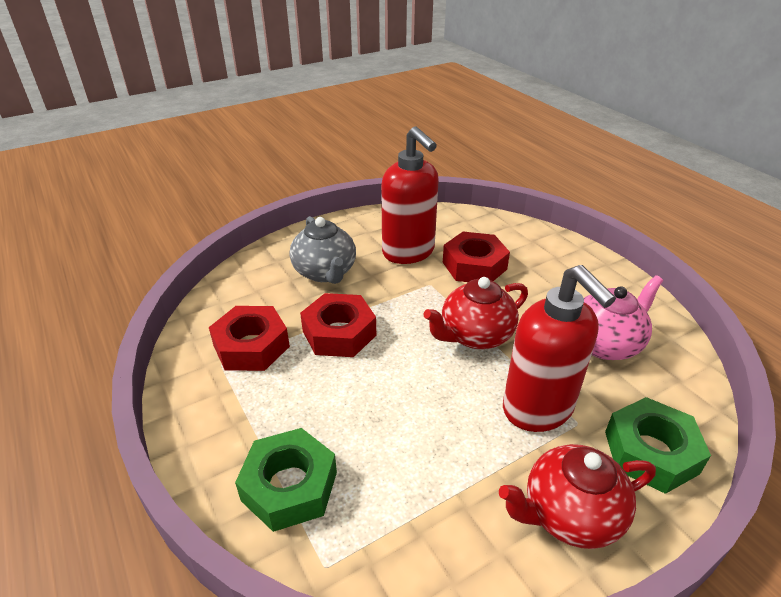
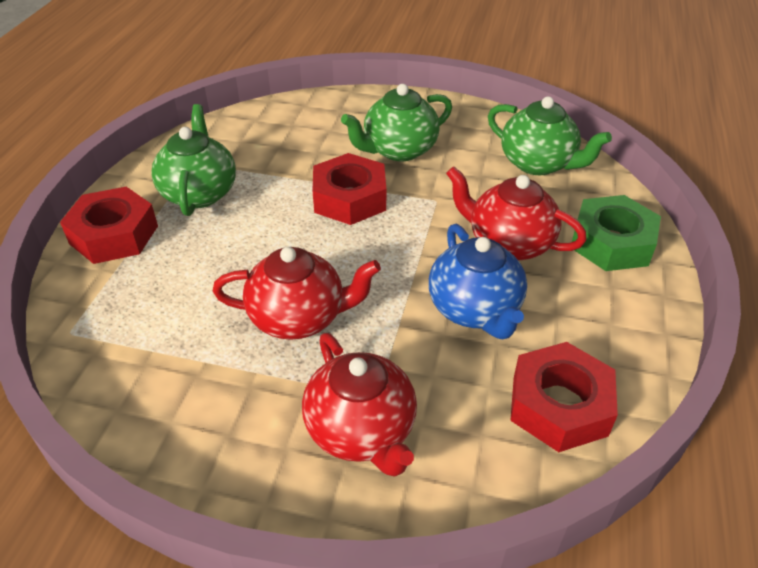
blue teapot: none = 0 -> [429,224,527,339] = 1
green nut: [235,428,337,532] [605,397,711,494] = 2 -> [572,195,661,271] = 1
green teapot: none = 0 -> [151,104,236,216] [341,84,452,161] [488,96,612,175] = 3
grey teapot: [290,216,356,284] = 1 -> none = 0
pink teapot: [584,275,663,360] = 1 -> none = 0
red soap dispenser: [381,126,439,264] [503,265,616,432] = 2 -> none = 0
red teapot: [423,277,528,349] [499,444,656,549] = 2 -> [212,247,381,340] [302,333,417,477] [446,166,587,261] = 3

